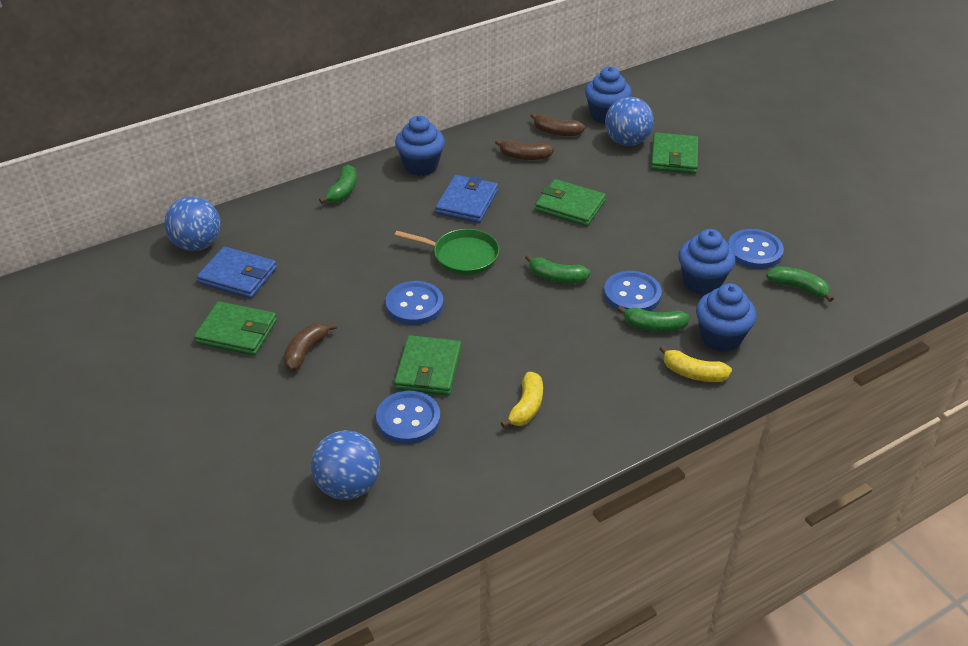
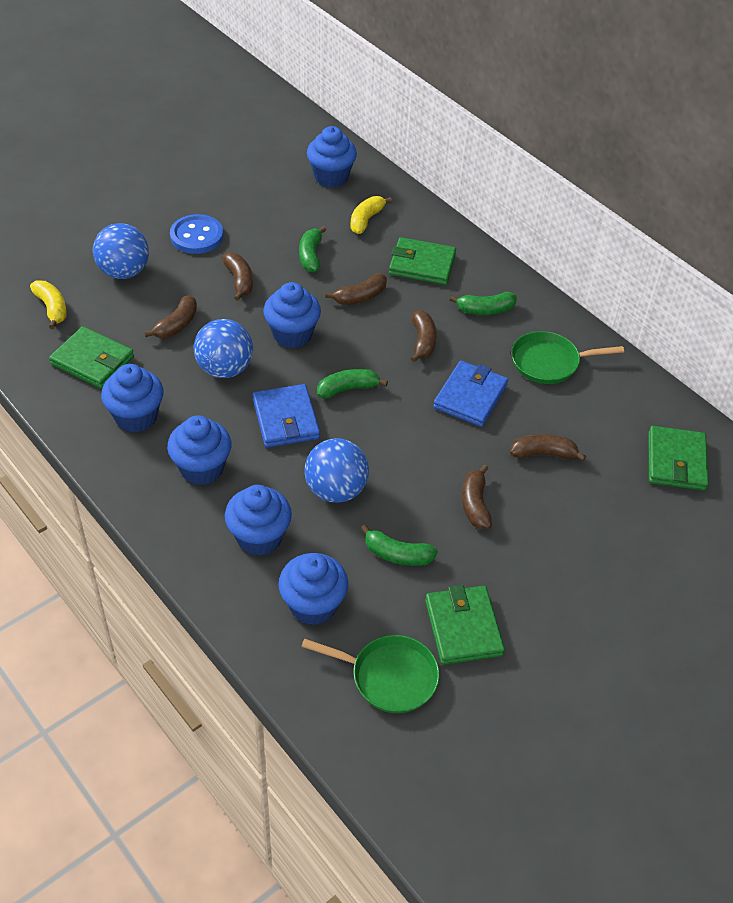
blue button: [376,391,441,444] [386,281,443,325] [604,271,662,311] [728,229,784,269] = 4 -> [170,214,223,254] = 1
blue cupcake: [395,116,445,176] [585,67,632,124] [678,229,736,295] [696,283,757,352] = 4 -> [101,364,164,432] [167,415,232,485] [225,485,292,556] [263,282,321,348] [278,553,348,625] [307,126,357,187] = 6
brown banana: [284,323,337,371] [495,139,554,160] [530,113,585,136] = 3 -> [144,295,197,338] [222,252,253,301] [325,273,387,305] [411,310,437,362] [462,465,492,529] [510,434,586,461] = 6
green pan: [395,229,499,275] = 1 -> [301,635,440,713] [511,331,624,384] = 2

